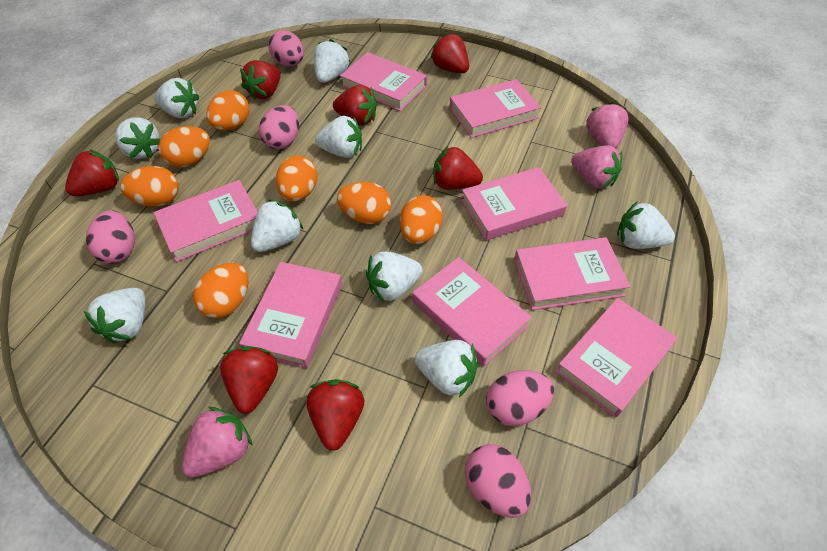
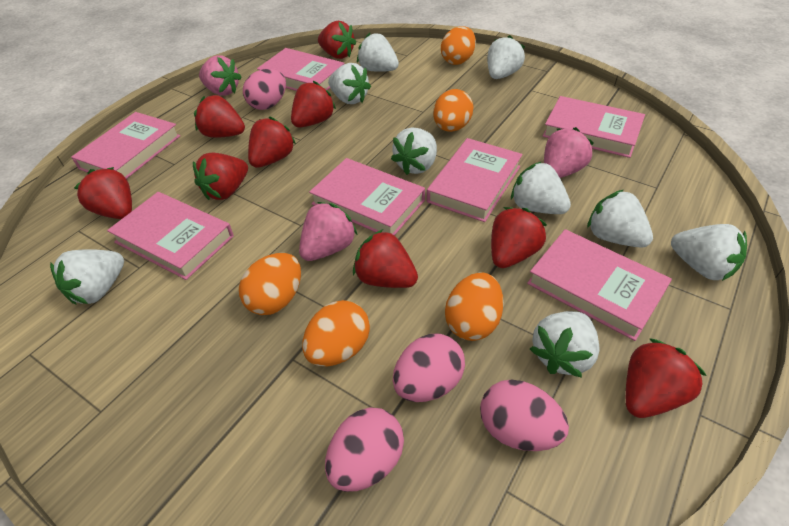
orange egg: [120,166,179,207] [158,126,210,167] [193,263,249,318] [207,90,250,130] [276,155,317,201] [337,182,391,224] [400,195,443,244] = 7 -> [239,253,301,315] [302,300,370,366] [433,89,473,132] [441,26,476,65] [445,272,504,341] = 5
pink book: [154,180,258,262] [239,262,342,368] [340,52,427,111] [412,257,532,366] [450,79,541,138] [461,167,567,240] [514,237,630,310] [556,298,677,418] = 8 -> [71,112,180,179] [107,192,234,280] [257,48,345,91] [309,158,425,236] [427,138,523,222] [527,229,672,341] [543,96,645,158] = 7
pink egg: [86,210,135,264] [259,105,299,149] [268,30,304,66] [465,444,531,518] [486,370,554,426] = 5 -> [243,69,286,110] [325,407,404,492] [393,334,465,402] [480,379,569,451] = 4
red strawberry: [65,149,119,196] [220,346,278,414] [240,60,281,100] [306,379,364,451] [333,85,377,125] [430,33,469,73] [433,146,483,190] = 7 -> [74,167,132,219] [193,153,248,200] [194,95,245,138] [248,116,296,168] [291,81,336,128] [318,21,356,59] [353,229,418,288] [491,207,547,268] [626,338,707,418] = 9

